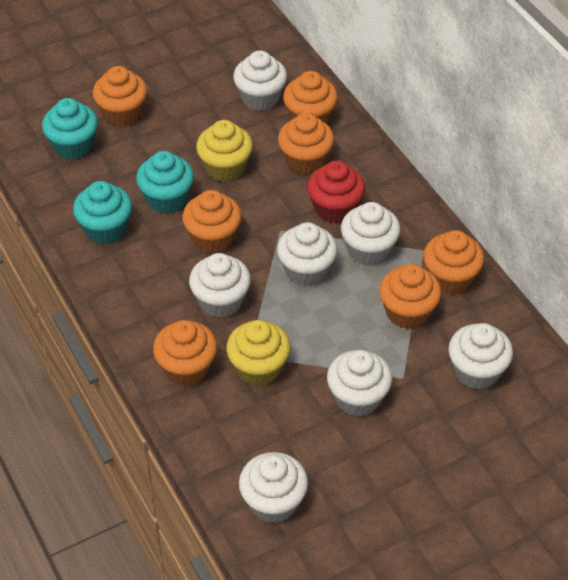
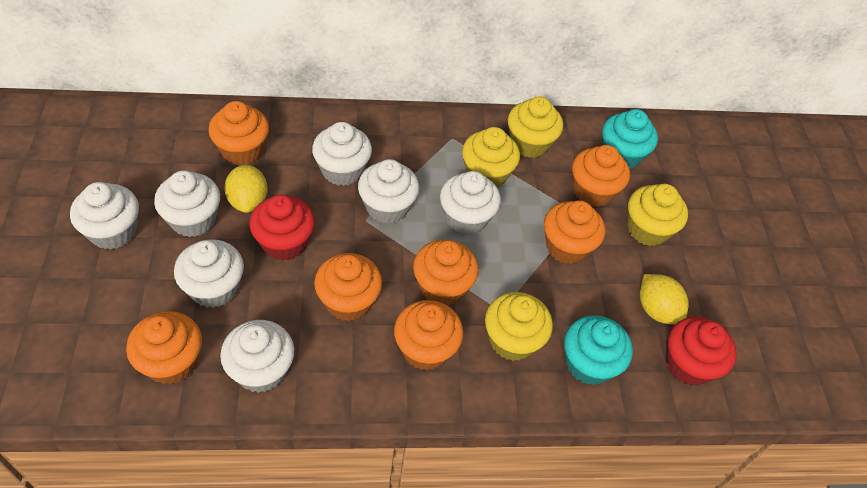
red cupcake: [307,160,365,224] = 1 -> [249,194,315,261] [666,317,737,386] = 2
turquoise cupcake: [42,98,98,159] [73,181,132,244] [136,151,194,213] = 3 -> [564,315,633,385] [602,109,658,169] = 2
yellow cupcake: [196,120,253,182] [226,320,291,386] = 2 -> [462,127,520,187] [485,292,553,361] [508,96,563,158] [628,184,688,246] = 4
yellow lemon: none = 0 -> [224,165,268,213] [640,274,689,325] = 2

